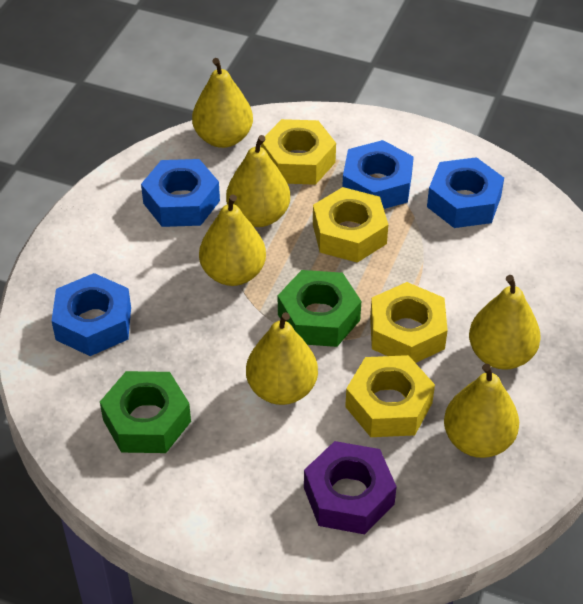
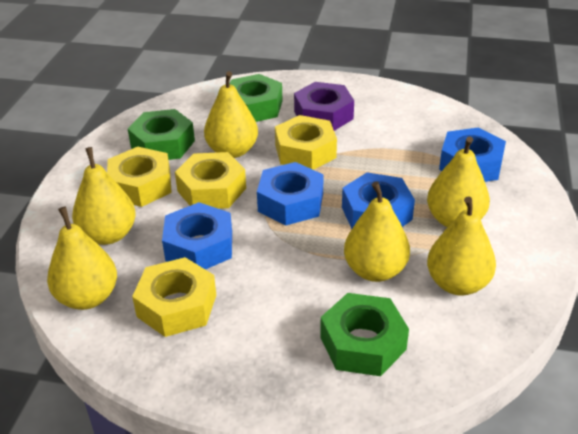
green nut: [100,371,191,453] [278,270,361,347] = 2 -> [128,109,195,160] [230,74,283,122] [320,293,409,376] = 3

